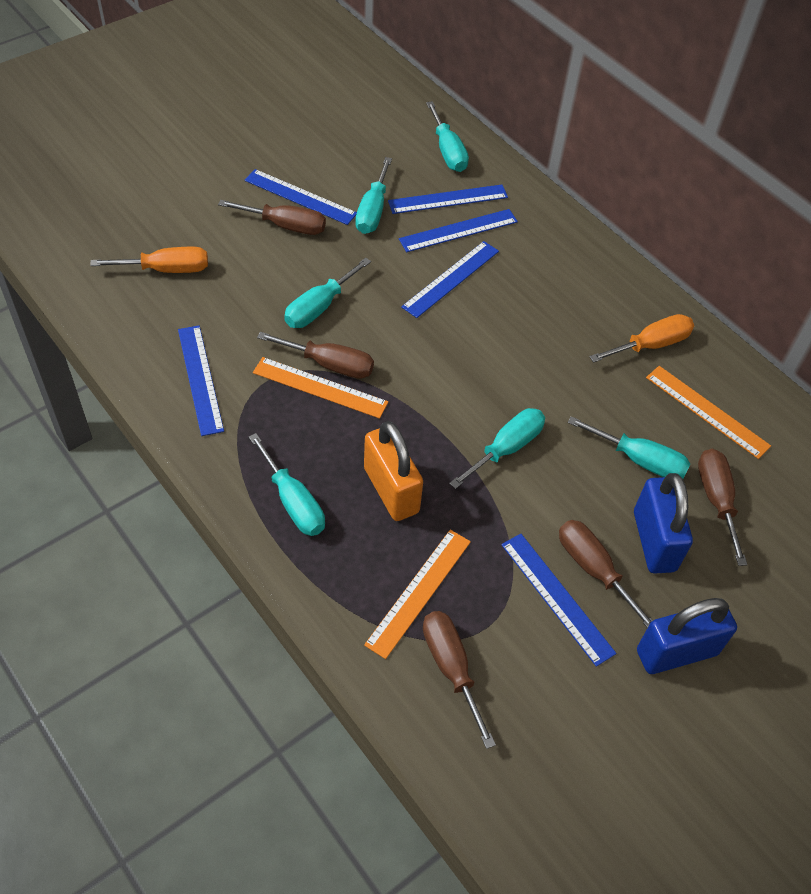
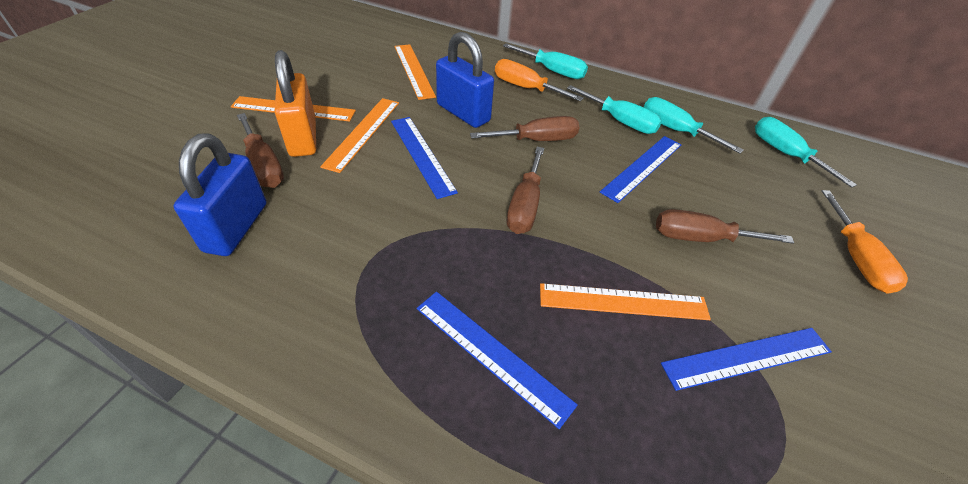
blue ruler: [178,325,224,436] [245,169,357,225] [388,184,508,214] [399,209,518,252] [401,241,499,318] [501,534,616,667] = 6 -> [391,117,458,199] [417,292,578,429] [600,136,682,203] [661,328,832,391] = 4
brown screwdriver: [218,200,326,235] [257,332,374,379] [423,611,496,749] [559,520,653,628] [698,449,747,566] = 5 -> [237,113,284,188] [470,116,580,141] [507,147,544,234] [656,209,794,244] = 4
orange ruler: [253,357,388,419] [364,530,471,659] [646,366,771,459] = 3 -> [231,96,356,122] [320,98,399,173] [394,44,436,100] [540,283,711,320] = 4
turquoise screwdriver: [249,433,325,536] [284,258,371,328] [355,157,392,234] [426,101,469,172] [449,408,545,489] [567,416,690,479] = 6 -> [503,43,588,79] [567,85,662,134] [644,97,744,153] [755,117,857,188] = 4

